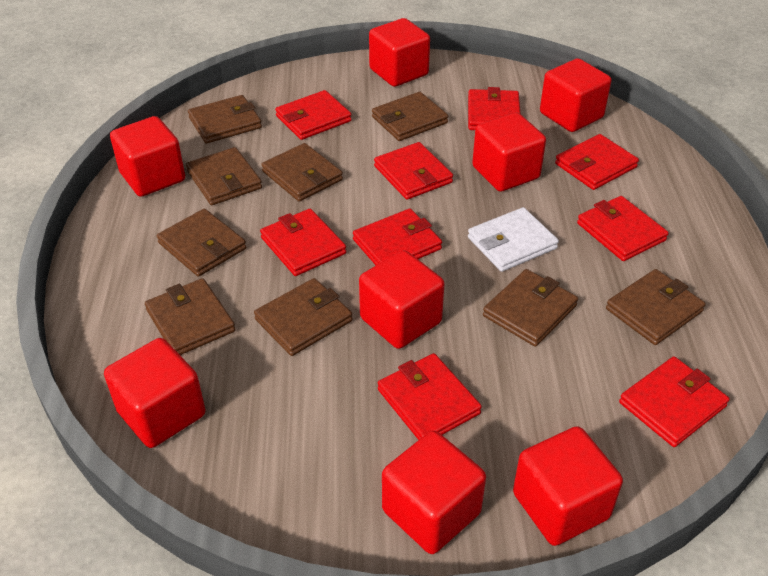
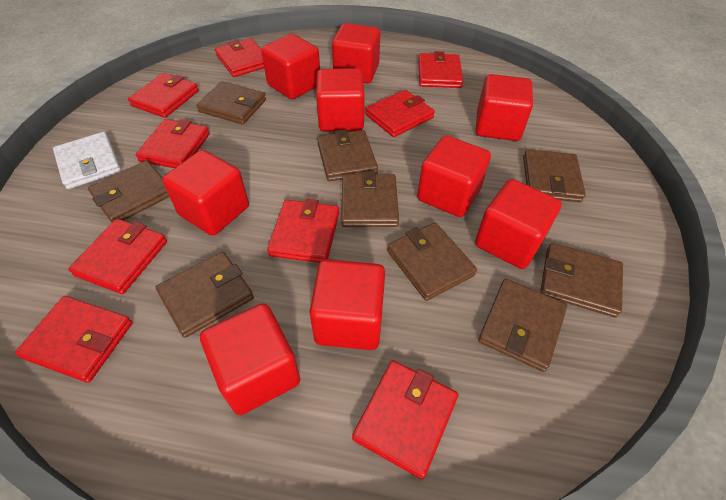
red cube: [104,338,206,448] [110,116,185,197] [359,250,444,349] [369,18,430,87] [382,431,486,554] [472,113,546,192] [513,426,623,546] [540,58,611,132] = 8 -> [162,150,249,236] [200,303,300,415] [261,34,320,99] [309,259,385,350] [316,68,365,132] [332,23,381,83] [417,135,491,217] [475,179,562,269] [476,74,533,141] = 9

